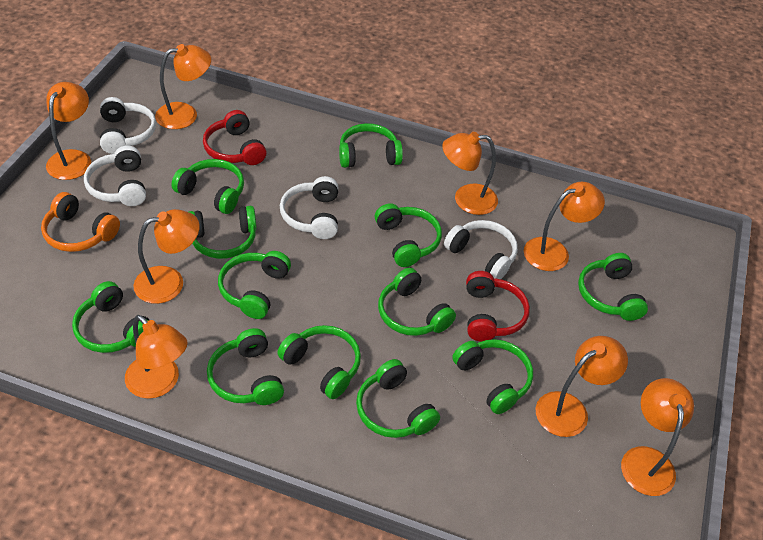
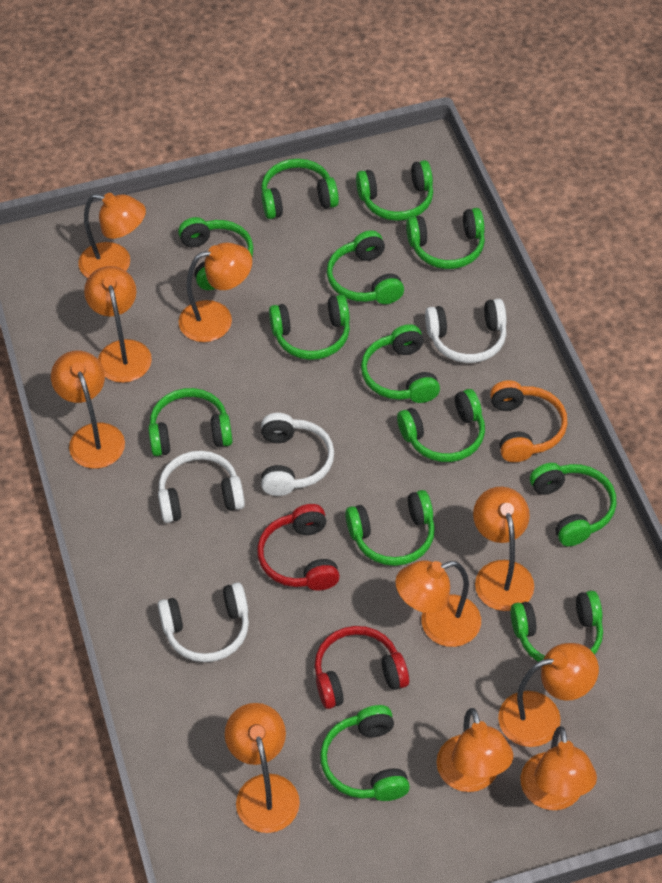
green headphones: [72,281,149,353] [172,159,244,214] [189,206,257,259] [207,328,284,405] [218,251,291,319] [278,325,361,399] [339,123,403,168] [356,359,440,438] [375,203,442,267] [378,267,456,336] [452,339,533,414] [578,253,648,321] = 12 -> [148,388,233,456] [178,217,254,290] [261,159,339,219] [269,294,350,360] [320,705,410,801] [327,230,404,304] [345,490,435,566] [356,160,433,221] [361,324,440,403] [397,389,485,462] [406,208,485,269] [511,590,603,662] [530,463,617,546] = 13
orange lamp: [46,82,91,180] [125,315,188,399] [133,209,200,304] [155,44,211,129] [442,132,498,215] [524,181,605,271] [536,336,628,437] [621,378,694,496] = 8 -> [51,351,125,469] [78,193,146,278] [84,266,152,383] [179,243,252,342] [225,703,300,833] [395,560,481,647] [436,708,513,792] [473,487,534,611] [498,643,599,747] [521,726,597,810] = 10

